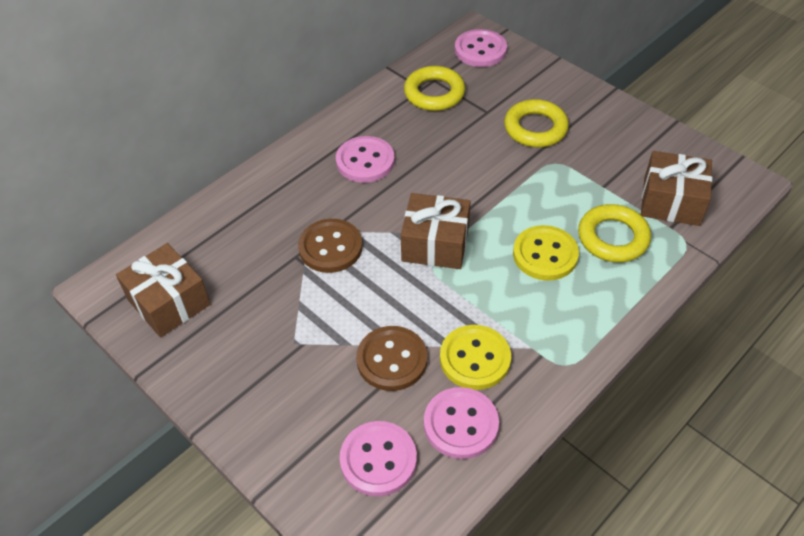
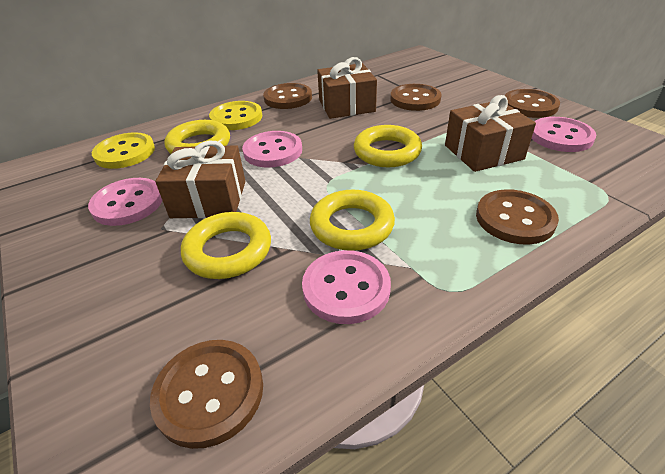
brown button: [298,219,363,273] [356,326,427,391] = 2 -> [150,340,263,449] [263,83,312,109] [390,84,441,111] [476,189,559,245] [504,89,560,118] = 5
yellow ring: [404,66,465,111] [504,99,569,147] [578,204,651,262] = 3 -> [164,120,230,154] [181,212,271,279] [310,190,395,251] [354,125,422,167] = 4

